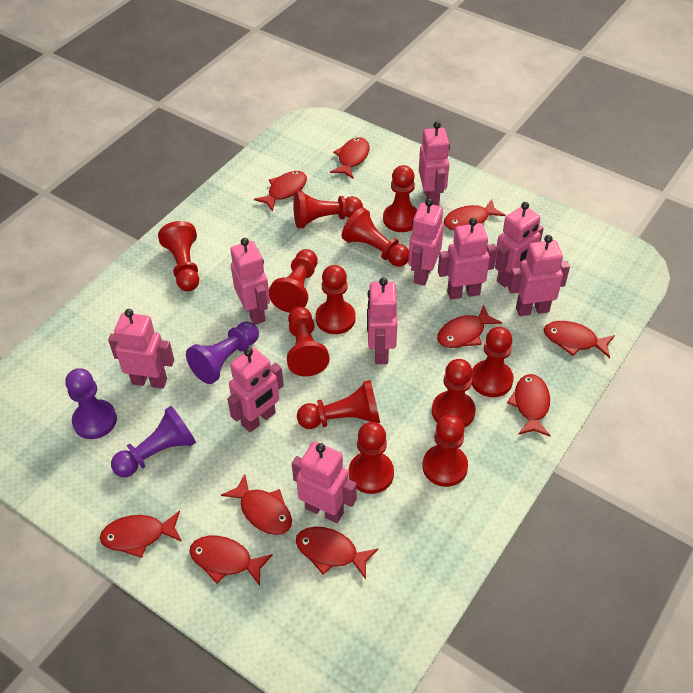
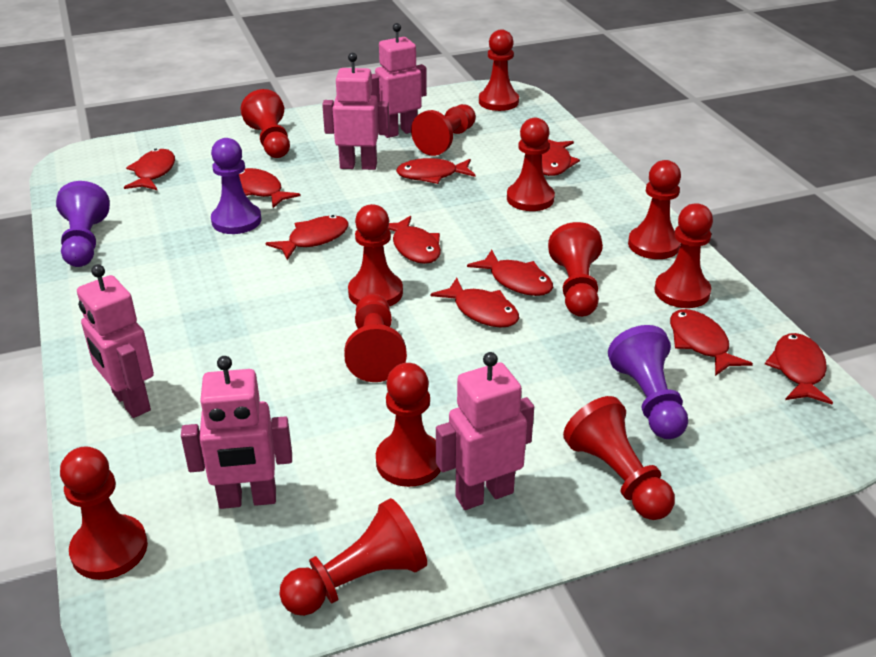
pink robot: [108,309,174,389] [227,347,284,432] [230,238,270,325] [292,441,357,523] [367,278,397,364] [408,198,444,286] [419,121,450,206] [438,218,497,300] [495,202,544,287] [508,235,570,316] = 10 -> [77,264,154,418] [181,356,292,509] [322,53,390,170] [371,23,427,138] [436,352,534,510] = 5
red pawn: [158,221,199,291] [269,249,318,313] [287,307,330,376] [293,191,363,228] [297,380,380,429] [316,265,356,334] [341,208,409,267] [349,422,394,494] [383,165,417,232] [422,415,468,487] [432,359,476,428] [472,327,513,397] = 12 -> [60,446,148,580] [240,89,290,158] [279,498,427,616] [344,294,407,382] [348,204,403,307] [376,363,441,487] [411,104,476,156] [479,29,519,111] [507,118,555,211] [548,222,603,317] [563,396,675,520] [628,160,681,259] [655,203,713,308] = 13

